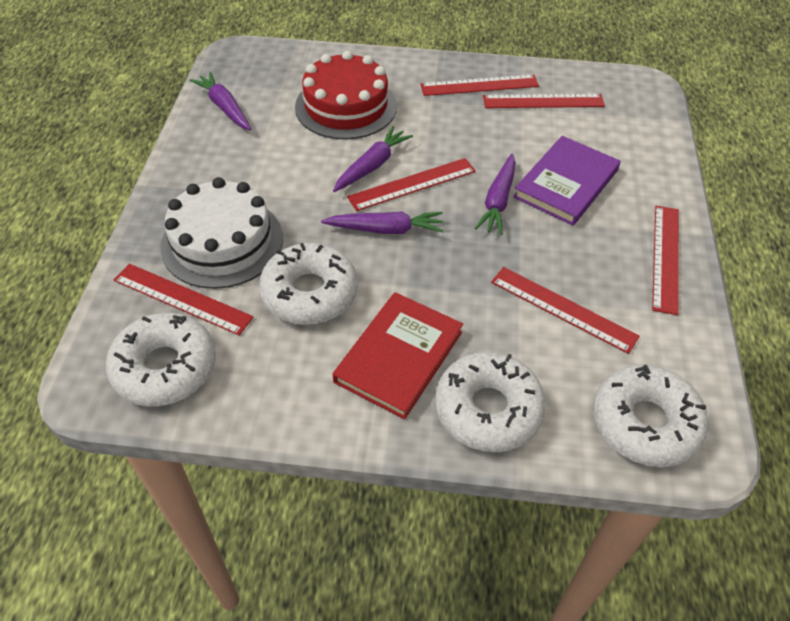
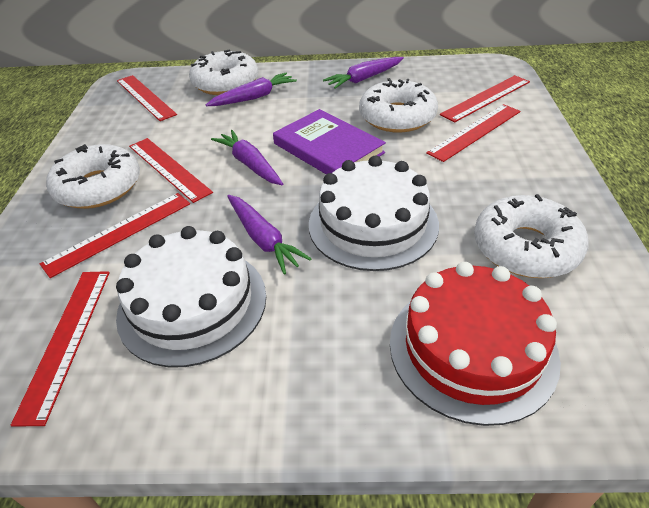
red book: [333,292,463,419] = 1 -> none = 0
white cake: [160,177,283,289] = 1 -> [116,226,266,368] [309,156,439,271] = 2

